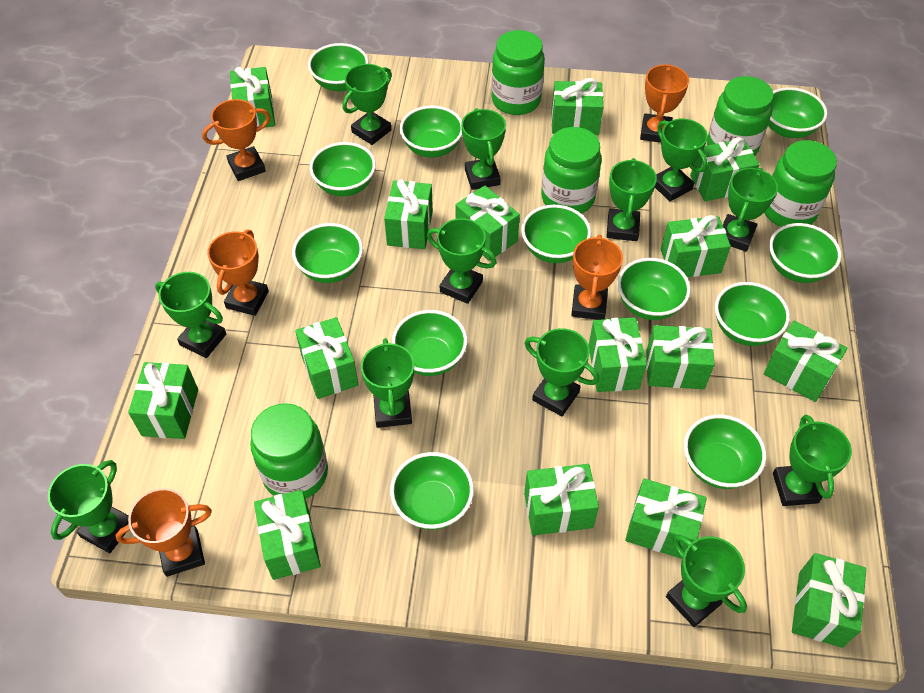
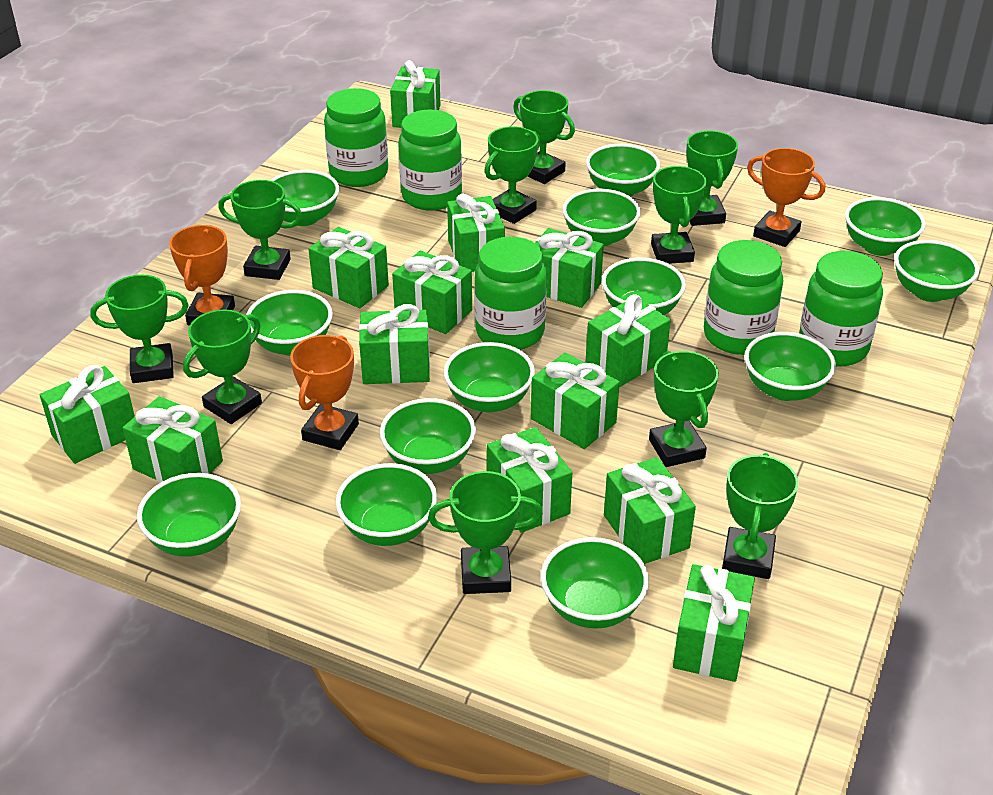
green bowl: [292,223,363,283] [308,43,369,92] [309,142,376,196] [390,452,474,530] [392,310,467,376] [400,106,462,158] [521,205,591,263] [617,258,691,320] [684,415,766,489] [715,282,790,346] [768,87,828,138] [769,223,842,283] = 12 -> [137,473,241,557] [246,290,333,356] [270,170,339,226] [335,463,437,546] [380,398,476,474] [444,342,535,412] [541,537,649,629] [562,189,641,246] [586,144,660,197] [602,258,686,315] [744,332,836,401] [845,197,926,256] [894,240,979,302] = 13
green gift: [128,362,198,439] [230,67,275,127] [254,490,321,580] [295,317,358,399] [384,179,433,249] [455,186,520,261] [524,464,599,535] [551,78,603,135] [589,317,647,392] [625,479,707,559] [646,325,715,389] [661,215,731,277] [690,137,760,201] [763,321,847,402] [792,553,866,648] = 15 -> [40,365,135,464] [123,396,223,483] [308,227,389,308] [359,304,430,384] [390,60,441,128] [392,251,472,334] [447,194,505,272] [487,427,572,533] [531,353,620,449] [535,228,604,308] [586,294,671,387] [604,457,696,564] [673,564,755,682] = 13
green trophy: [48,460,129,553] [155,272,226,358] [342,64,392,145] [361,338,414,428] [427,218,497,304] [461,108,506,190] [525,328,599,416] [606,158,657,241] [655,119,708,201] [666,535,747,627] [723,168,778,252] [773,415,852,506] = 12 -> [90,275,189,383] [183,310,262,424] [218,180,302,280] [428,471,543,594] [485,126,540,224] [513,90,575,184] [649,351,719,467] [651,166,707,264] [686,131,738,226] [722,453,799,579] = 10
orange trophy: [115,488,212,577] [202,99,270,181] [207,230,269,316] [571,235,623,320] [640,64,689,143] = 5 -> [169,225,235,326] [290,335,359,450] [747,148,825,247] = 3

